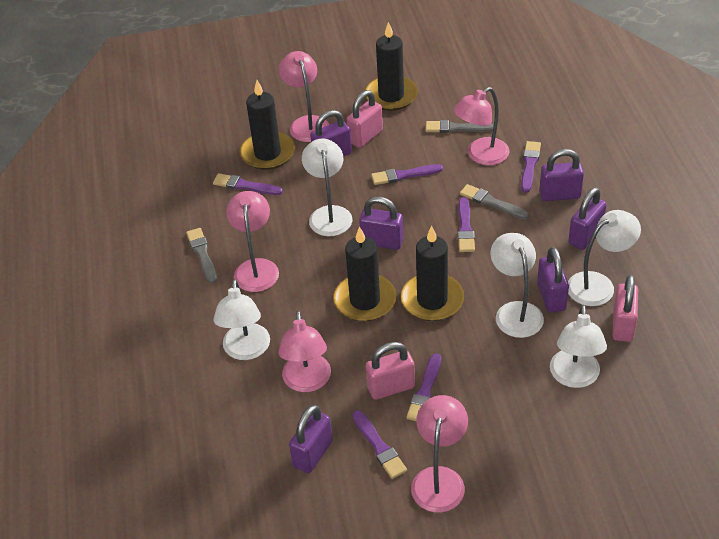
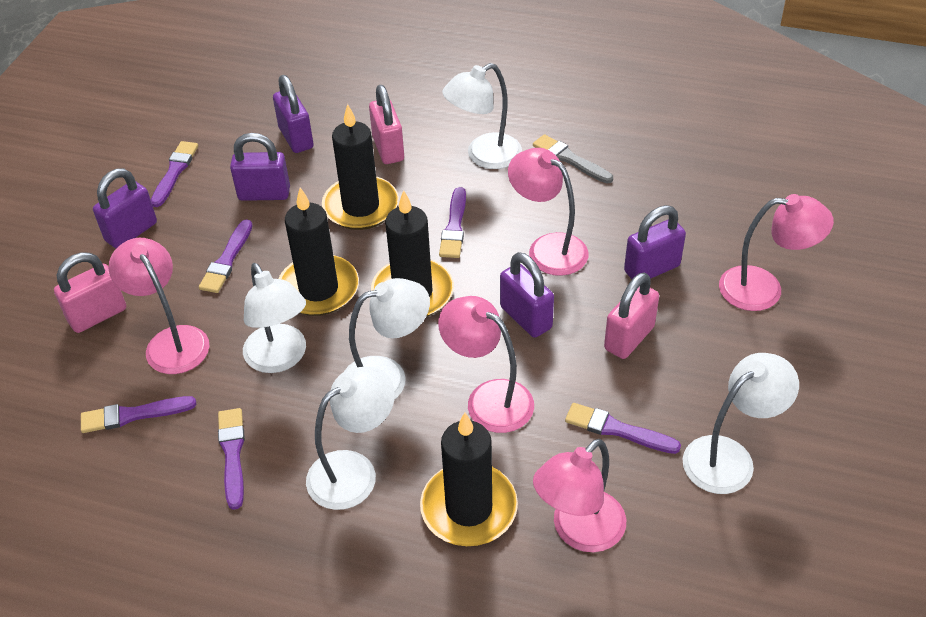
grey brush: [186,228,217,283] [426,120,494,133] [460,184,529,219] = 3 -> [533,134,613,183] = 1
purple padlock: [289,405,333,473] [310,110,352,157] [359,196,404,250] [537,247,569,313] [539,149,584,201] [568,188,607,250] = 6 -> [93,168,157,248] [230,133,290,201] [273,75,314,153] [500,252,554,338] [624,205,686,279] = 5

